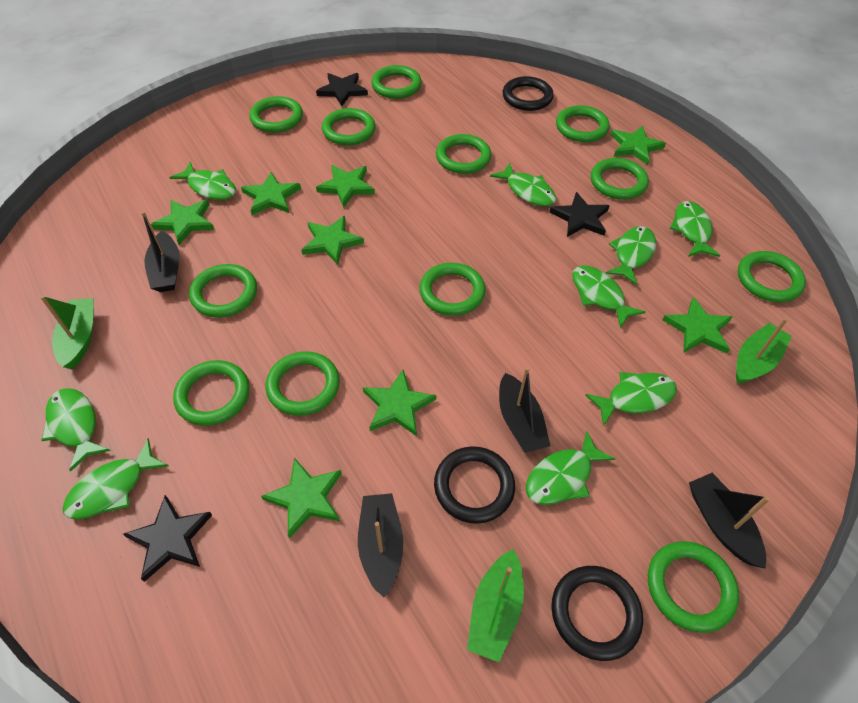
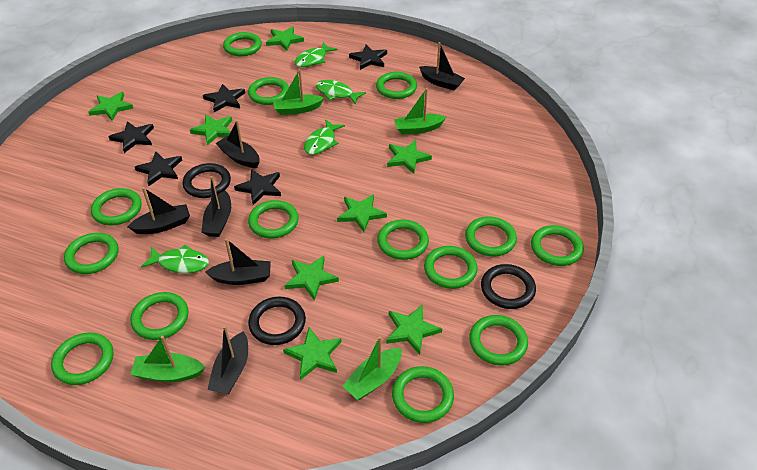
black boat: [141,211,180,292] [358,493,403,597] [499,367,550,453] [689,473,770,569] = 4 -> [128,187,190,234] [201,176,231,237] [205,238,271,285] [207,326,248,394] [216,120,260,168] [419,42,465,91] = 6
black star: [123,495,212,582] [316,73,368,106] [550,192,610,237] = 3 -> [108,121,154,153] [135,152,182,186] [203,84,245,112] [234,169,281,205] [349,45,387,70] = 5
green boat: [40,296,94,369] [467,549,524,662] [736,318,792,384] = 3 -> [130,336,205,382] [273,69,324,115] [342,336,402,400] [394,88,446,135] = 4
green fish: [41,388,111,472] [62,439,169,520] [169,162,236,200] [490,163,556,206] [526,431,615,505] [572,265,645,328] [585,372,677,426] [606,226,656,285] [670,201,721,257] = 9 -> [141,244,209,274] [294,42,338,67] [304,119,345,155] [316,80,366,105] = 4
green ring: [173,360,250,426] [189,264,257,318] [249,96,303,133] [265,351,340,416] [322,108,376,145] [371,65,422,99] [419,263,485,316] [436,134,491,174] [556,105,610,142] [591,158,649,200] [648,541,739,633] [738,251,806,302] = 12 -> [51,333,113,385] [64,233,119,274] [91,188,142,225] [130,292,188,340] [223,32,262,56] [248,77,289,105] [248,200,299,238] [376,72,417,99] [377,220,429,260] [392,366,454,423] [424,246,478,289] [465,216,517,256] [469,315,528,366] [531,225,584,266] = 14

